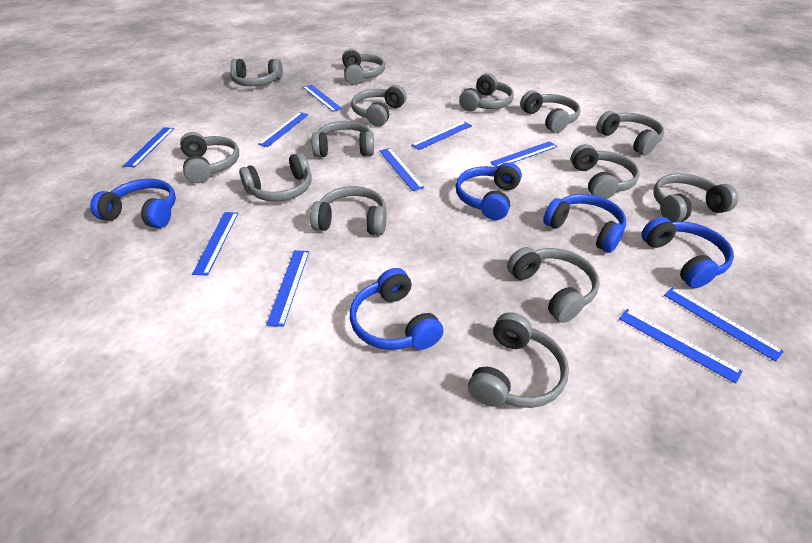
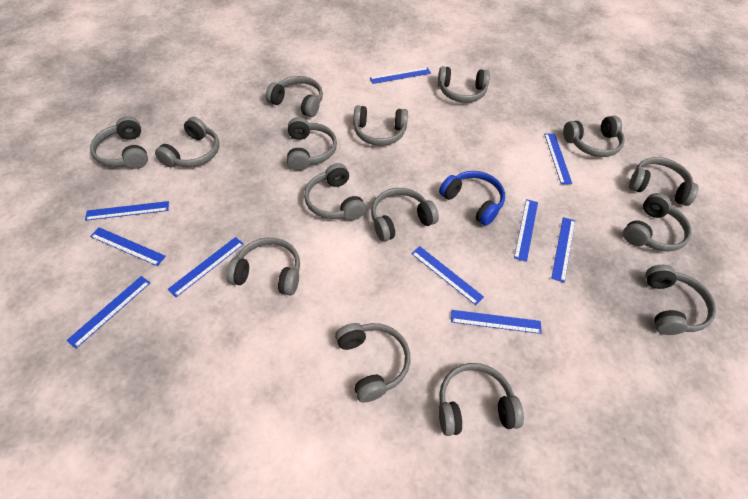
blue headphones: [90,179,176,228] [350,268,444,350] [456,162,522,220] [543,194,626,253] [641,217,734,288] = 5 -> [439,171,505,226] = 1
grey headphones: [180,132,239,183] [230,59,283,86] [239,152,312,202] [310,186,386,236] [312,121,374,157] [342,49,385,85] [351,85,407,127] [459,73,514,112] [468,312,569,408] [507,247,600,323] [520,90,580,133] [571,144,639,199] [596,111,664,155] [654,173,738,222] = 14 -> [90,116,148,169] [155,117,219,168] [226,237,300,295] [266,76,323,117] [287,117,337,171] [304,163,366,220] [335,323,410,403] [353,105,408,146] [371,188,439,242] [438,66,490,102] [439,363,524,436] [563,116,625,157] [623,193,692,251] [629,157,699,206] [645,265,716,335] = 15

